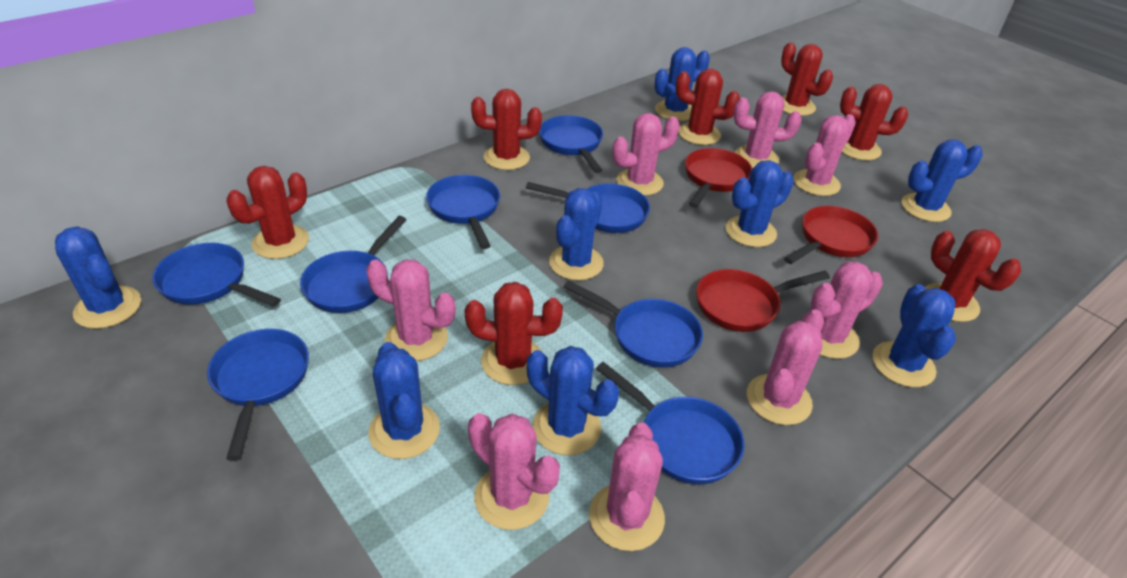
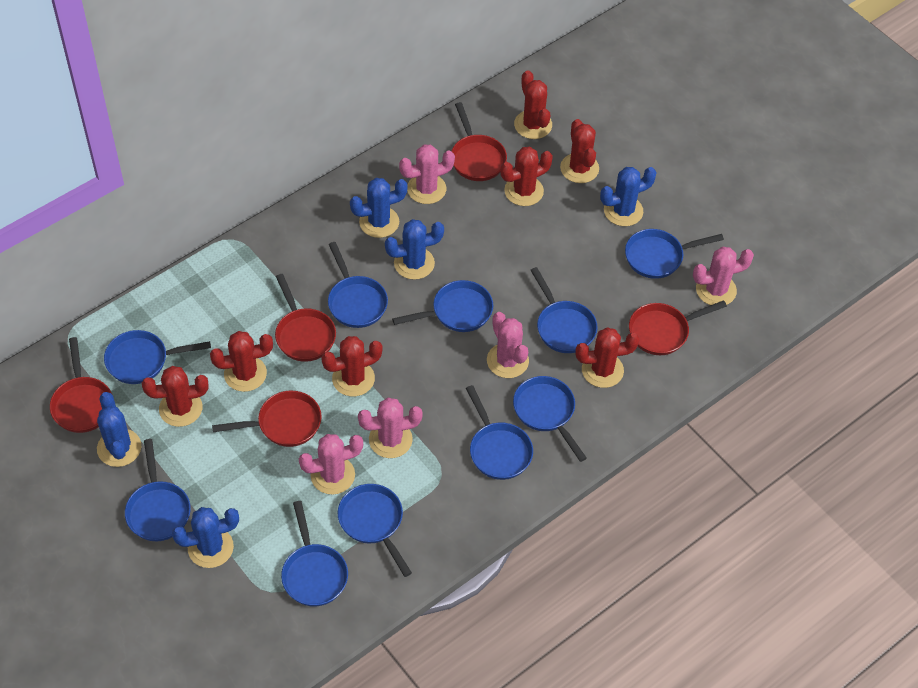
blue cactus: [55,226,141,329] [368,342,440,459] [527,346,619,455] [549,188,604,281] [655,47,710,121] [726,160,794,247] [872,284,956,387] [901,139,983,222] = 8 -> [97,392,141,467] [172,507,239,568] [350,178,408,238] [385,219,444,280] [600,167,657,226] = 5
blue pan: [152,243,281,307] [207,329,309,461] [300,216,407,313] [426,175,500,249] [526,182,650,233] [539,115,603,173] [563,280,703,368] [596,362,744,485] = 8 -> [104,330,211,384] [125,439,191,541] [281,501,348,606] [328,242,388,328] [338,484,412,577] [392,280,493,332] [466,385,533,480] [513,376,587,462] [531,267,598,353] [625,229,724,279] = 10
pink cactus: [366,259,455,361] [468,413,560,530] [589,422,665,551] [612,113,680,196] [733,91,802,169] [747,309,824,425] [793,114,856,196] [811,261,883,359] = 8 -> [299,434,363,495] [358,398,423,458] [399,144,455,204] [487,312,529,378] [693,247,754,305] = 5
red pan: [685,148,752,208] [696,269,830,332] [784,206,878,264] = 3 -> [50,337,112,433] [212,391,322,447] [275,274,336,362] [452,102,507,181] [629,300,727,355] = 5

